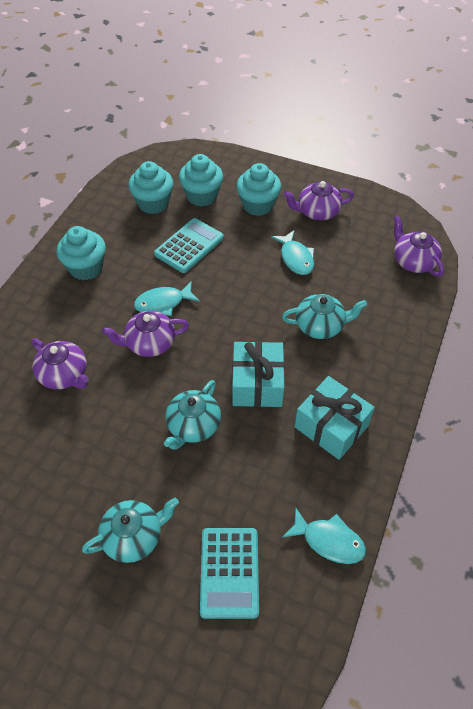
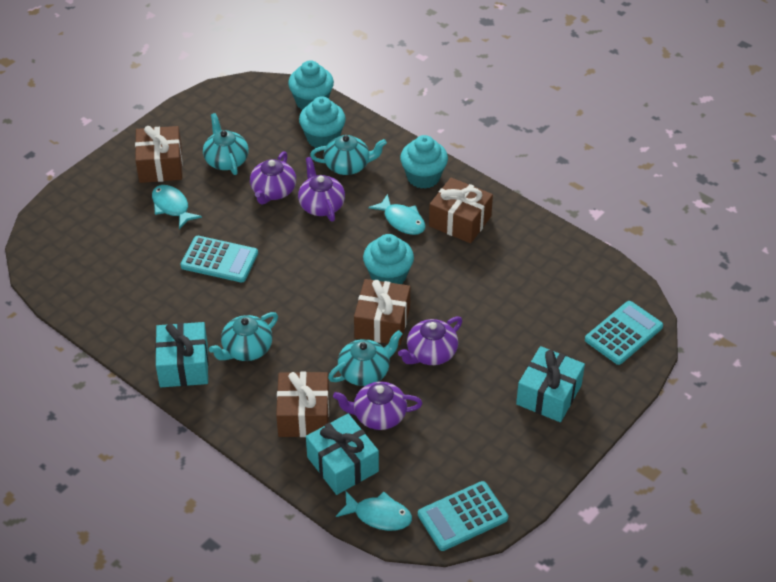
brown gift: none = 0 -> [135,126,183,183] [276,372,329,437] [354,279,410,345] [429,177,493,243] = 4
turquoise calculator: [154,218,224,273] [200,528,259,619] = 2 -> [180,236,258,282] [418,481,508,551] [585,301,663,365] = 3
turquoise gift: [232,341,285,407] [295,376,375,460] = 2 -> [155,322,209,387] [306,413,379,495] [516,346,585,422] = 3
turquoise teapot: [82,498,179,563] [164,380,221,450] [282,294,367,339] = 3 -> [203,113,249,175] [209,312,278,361] [310,135,387,175] [328,330,403,386] = 4

